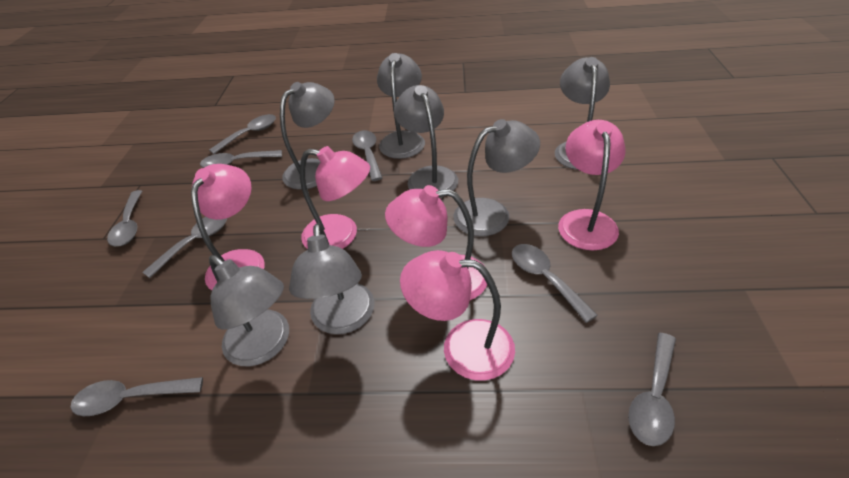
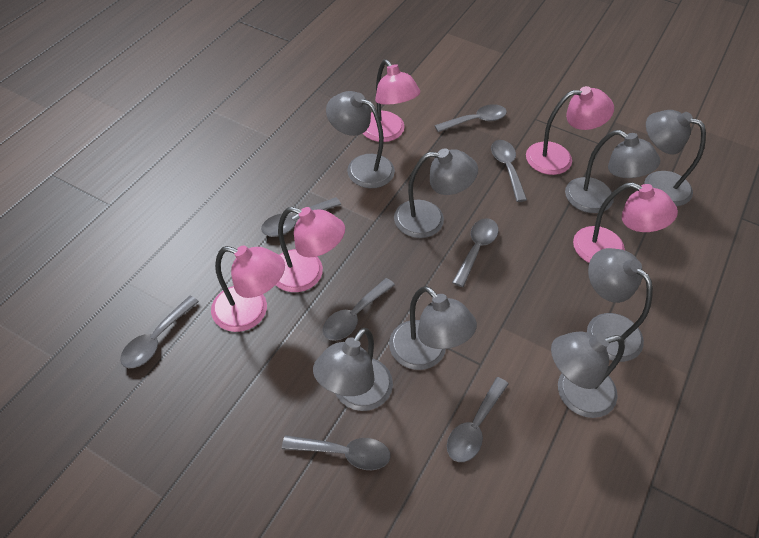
grey lamp: [209,255,289,366] [280,82,335,190] [289,223,375,334] [377,53,425,159] [394,85,458,198] [453,119,540,236] [555,57,610,170] = 7 -> [313,328,393,411] [326,91,395,188] [389,286,477,370] [394,148,478,238] [551,331,625,418] [565,130,661,213] [587,248,653,362] [644,110,706,206] = 8

